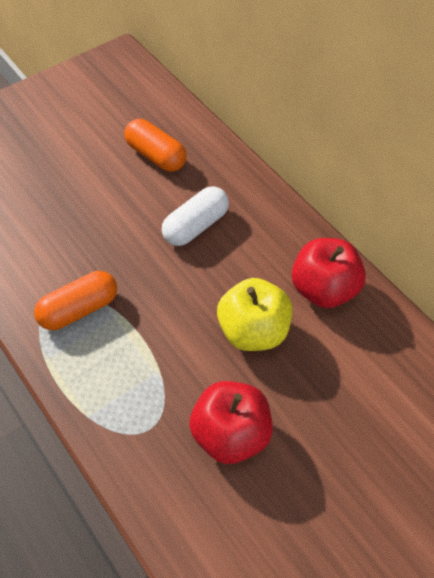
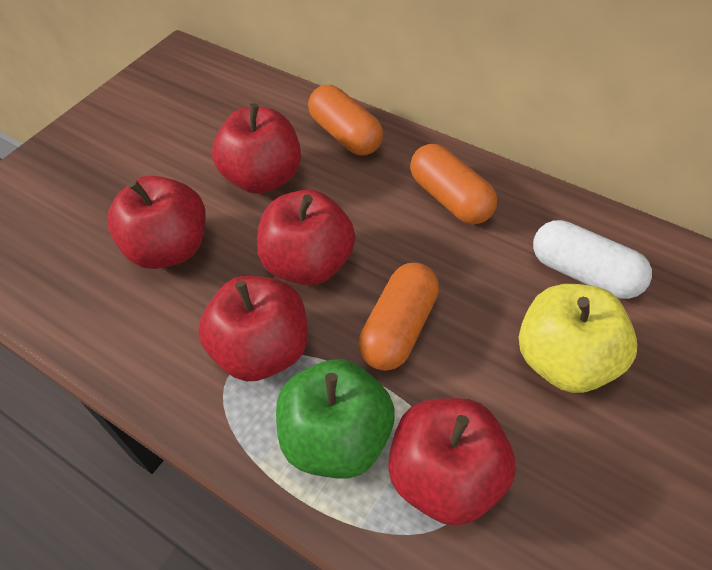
green apple: none = 0 -> [276,359,395,478] = 1
orange capsule: [34,271,117,330] [124,119,186,172] = 2 -> [308,85,383,156] [358,263,439,371] [410,144,497,225] = 3
red apple: [189,381,273,464] [292,238,366,308] = 2 -> [107,176,206,269] [198,276,308,381] [212,103,301,194] [257,189,355,286] [388,398,516,526] = 5

